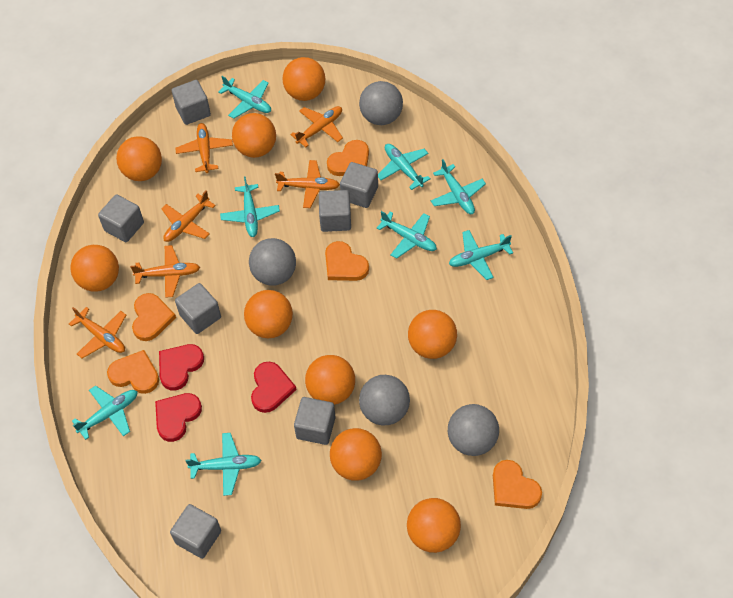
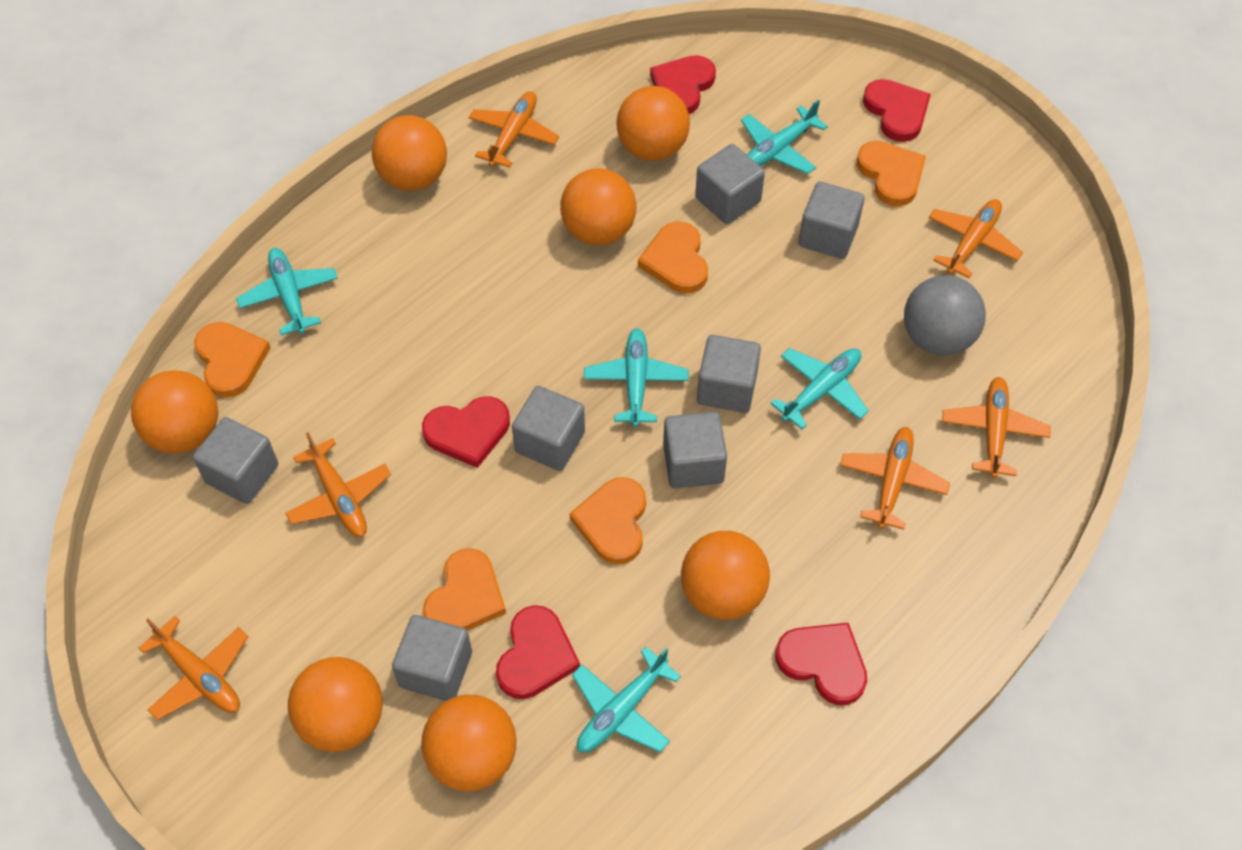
grey ball: [249,238,296,286] [359,81,403,125] [359,375,410,425] [448,404,499,456] = 4 -> [904,275,986,355] = 1
orange ball: [71,245,119,292] [116,136,162,181] [232,113,276,158] [244,290,293,338] [282,57,325,101] [305,355,355,405] [330,428,382,480] [407,498,461,553] [408,310,457,359] = 9 -> [131,370,218,454] [288,657,383,752] [372,115,447,191] [421,695,517,791] [560,168,637,245] [616,86,690,161] [681,531,770,620] = 7
red heart: [155,393,202,442] [159,344,204,391] [251,362,297,413] = 3 -> [422,396,510,468] [496,605,580,699] [650,55,716,114] [775,623,867,705] [863,79,931,142] = 5
turquoise plane: [72,386,138,440] [185,433,262,496] [218,76,271,119] [220,177,280,237] [377,211,437,259] [378,144,431,190] [431,159,486,214] [449,230,513,280] = 8 -> [236,248,338,335] [572,647,681,752] [584,328,689,427] [741,99,828,174] [770,348,869,429] = 5

